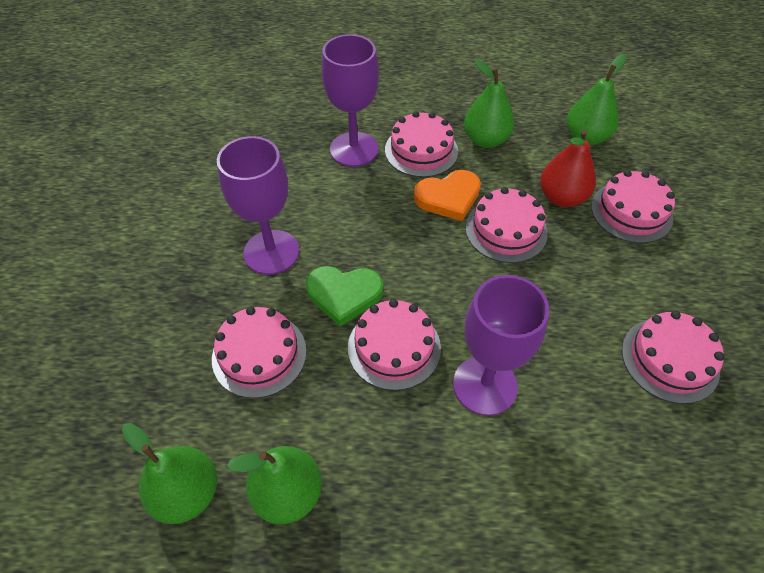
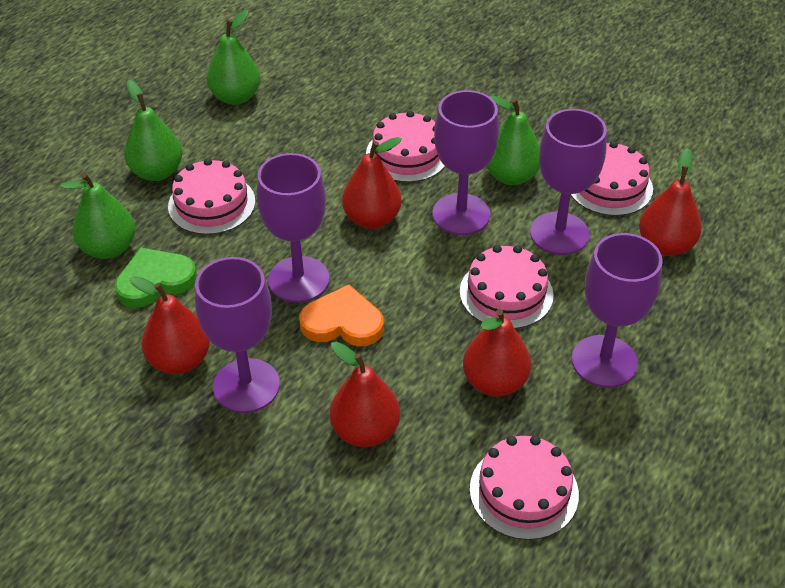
pink cake: [212,307,307,398] [348,299,441,391] [385,111,458,177] [465,187,548,263] [591,170,675,243] [622,311,725,404] = 6 -> [168,158,255,235] [366,111,445,182] [460,245,554,329] [470,436,579,540] [571,141,653,216] = 5
purple goblet: [217,136,299,275] [322,34,379,167] [453,275,549,416] = 3 -> [195,257,280,413] [257,153,330,303] [432,90,499,235] [530,109,607,255] [572,233,663,388] = 5
red pear: [540,130,596,207] = 1 -> [130,276,210,374] [330,342,400,447] [342,137,402,229] [463,309,531,397] [639,148,702,256] = 5

